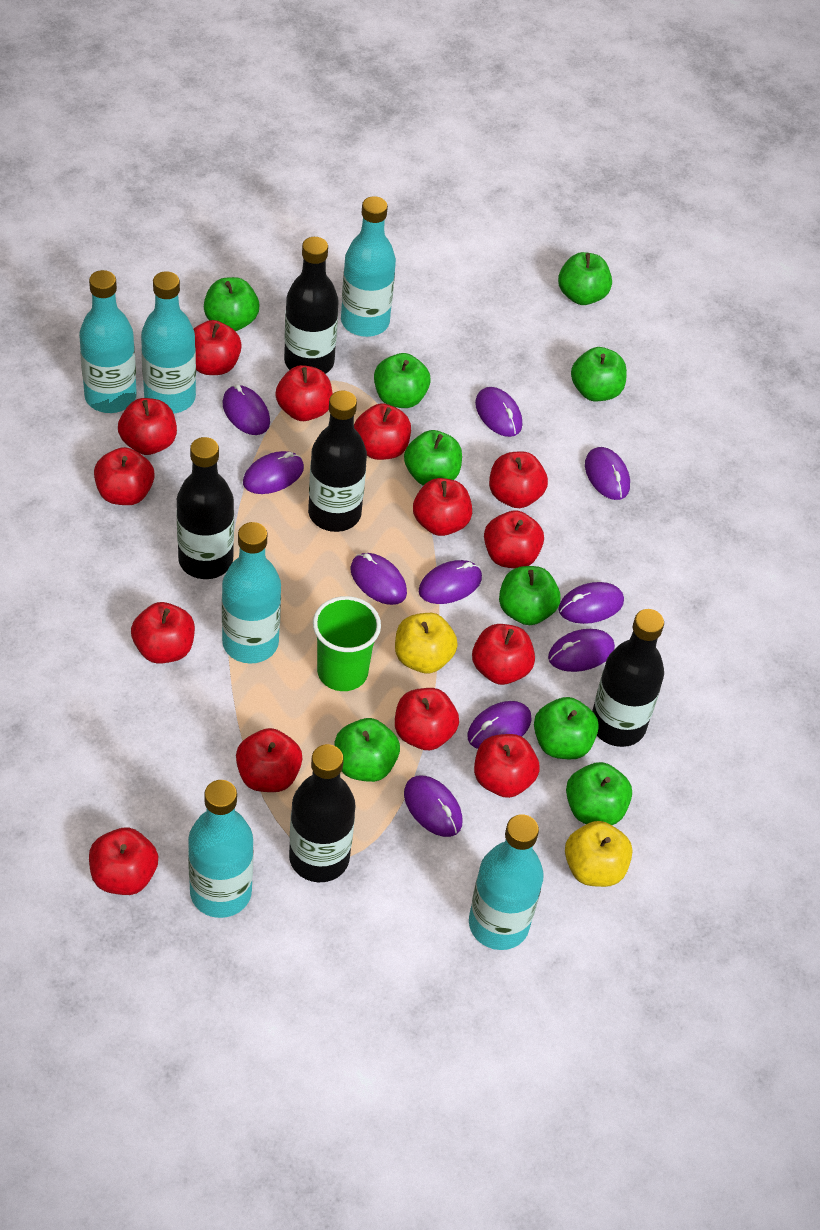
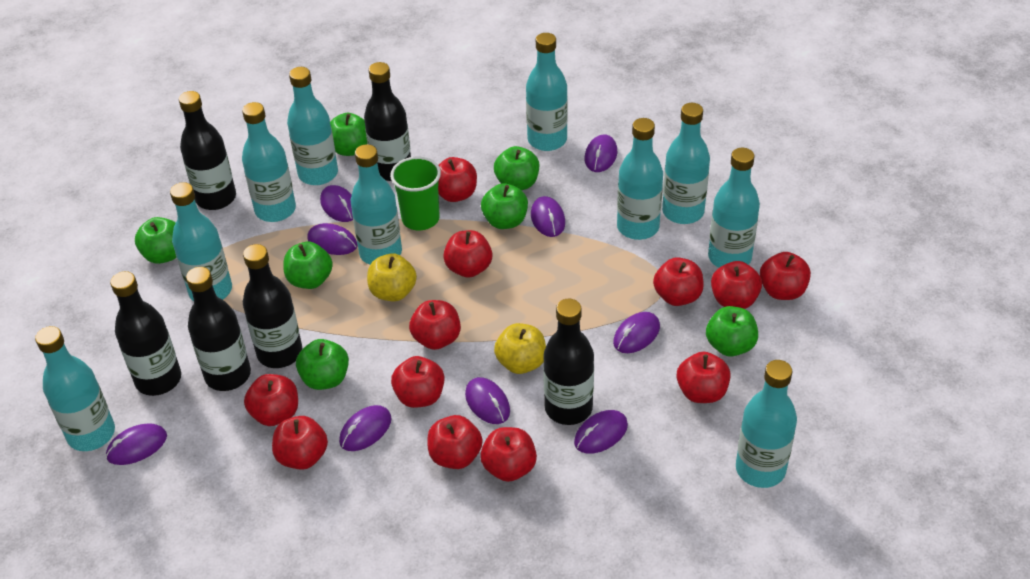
black bottle: [176,437,234,579] [284,237,339,374] [289,744,356,882] [308,390,367,532] [592,609,664,747] = 5 -> [110,271,181,396] [179,91,236,210] [186,267,251,391] [243,244,302,368] [364,62,411,181] [543,299,594,425] = 6
green apple: [204,277,259,331] [335,718,400,782] [374,353,431,408] [404,430,462,486] [499,566,561,625] [534,697,599,759] [558,252,612,305] [566,762,632,825] [571,347,627,401] = 9 -> [135,217,176,264] [283,241,333,289] [296,339,349,390] [330,113,367,156] [481,183,528,229] [494,146,539,190] [706,306,758,357] = 7
purple mouse: [222,384,270,435] [243,451,304,494] [350,553,407,605] [404,776,462,837] [419,560,482,604] [467,701,532,749] [475,387,522,437] [548,629,615,672] [558,582,624,624] [585,447,630,500] = 10 -> [106,423,167,465] [307,223,358,255] [320,185,353,222] [339,405,391,451] [465,377,510,424] [531,196,565,237] [574,410,628,454] [585,135,617,172] [613,312,660,353] = 9
red apple: [89,828,158,895] [94,447,154,505] [118,398,177,455] [131,602,195,664] [194,320,242,375] [236,728,302,792] [276,365,333,421] [354,403,411,460] [395,688,459,750] [413,478,472,536] [472,624,535,685] [474,734,540,798] [484,510,544,568] [489,451,548,508] = 14 -> [244,374,298,426] [272,416,328,470] [391,356,445,408] [409,300,461,350] [427,415,483,469] [438,157,477,202] [443,230,492,278] [480,427,537,482] [653,257,704,306] [677,352,731,403] [711,261,762,309] [760,252,811,300] = 12
turquoise bottle: [79,270,137,413] [141,271,196,414] [188,780,254,918] [222,522,281,664] [341,196,396,337] [469,814,544,950] = 6 -> [35,326,115,451] [170,182,232,301] [242,102,296,222] [287,67,338,185] [351,144,402,265] [526,33,568,151] [617,118,663,240] [662,103,710,224] [708,148,760,268] [736,360,797,488] = 10

